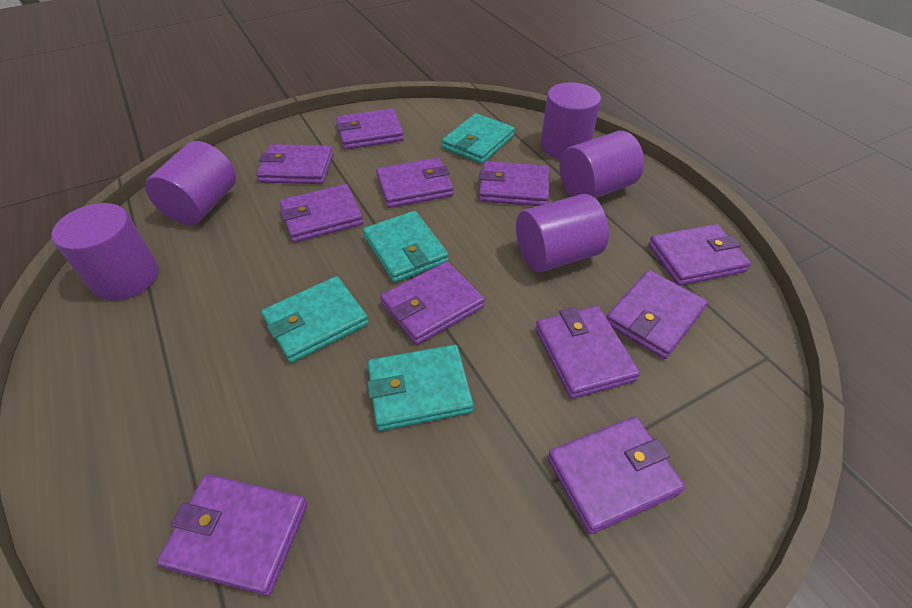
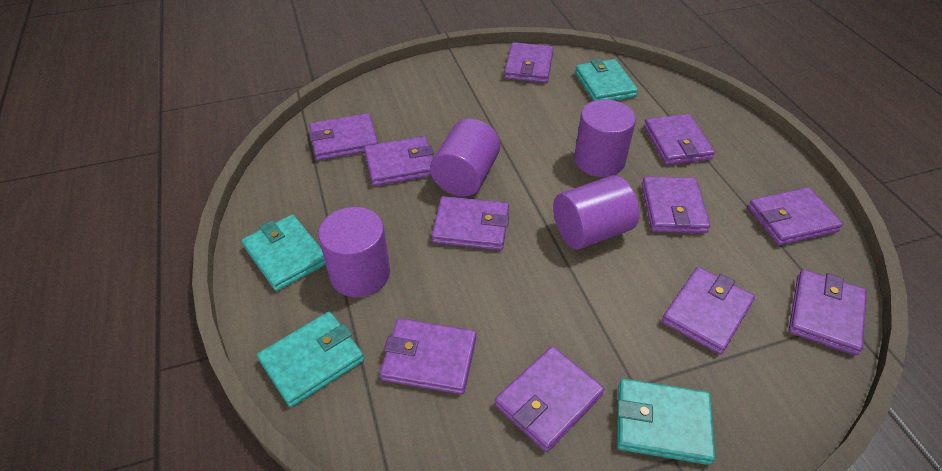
purple cylinder: [51,203,159,301] [145,141,236,225] [516,194,609,273] [541,82,601,159] [560,131,644,199] = 5 -> [318,207,390,297] [430,119,500,197] [553,175,640,250] [574,99,636,177] = 4

